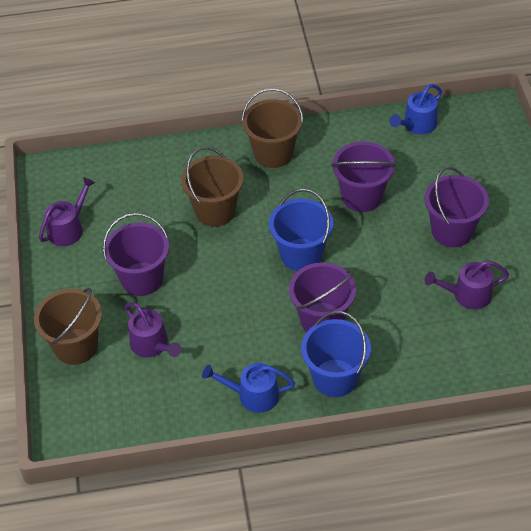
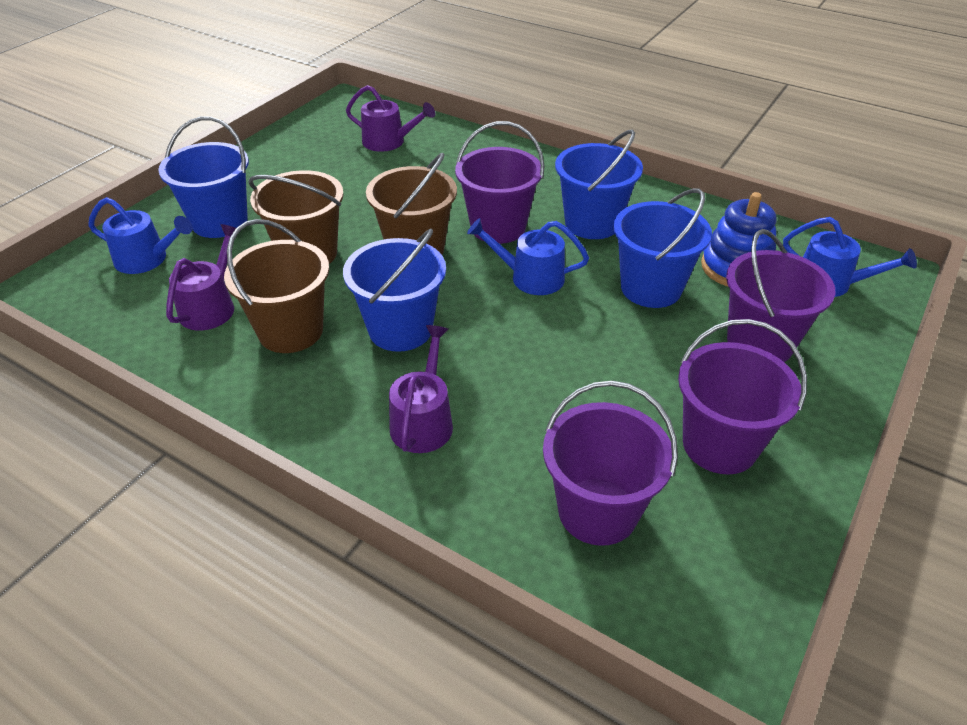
blue bucket: [269,189,334,271] [301,311,371,397] = 2 -> [158,116,249,238] [343,229,446,352] [555,130,643,239] [614,188,712,308] = 4
blue stacking toy: none = 0 -> [701,192,777,287] = 1
blue watering can: [202,363,295,413] [389,84,442,134] = 2 -> [88,197,193,274] [467,218,589,295] [783,217,917,297] = 3

